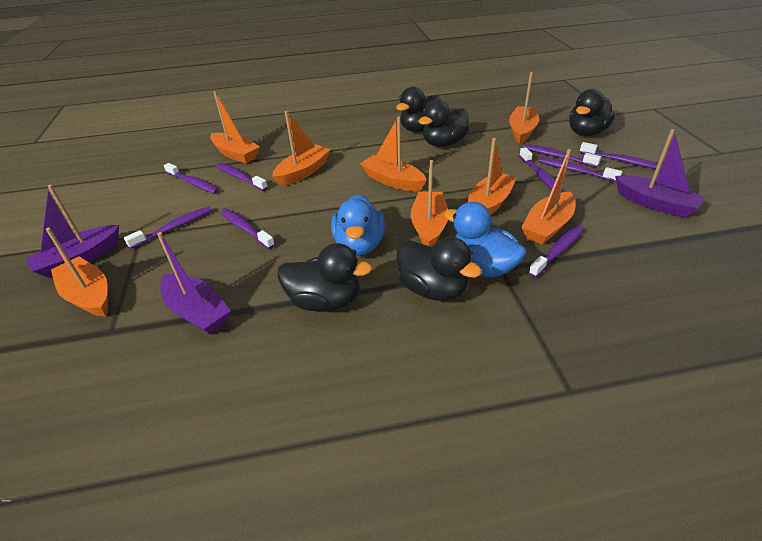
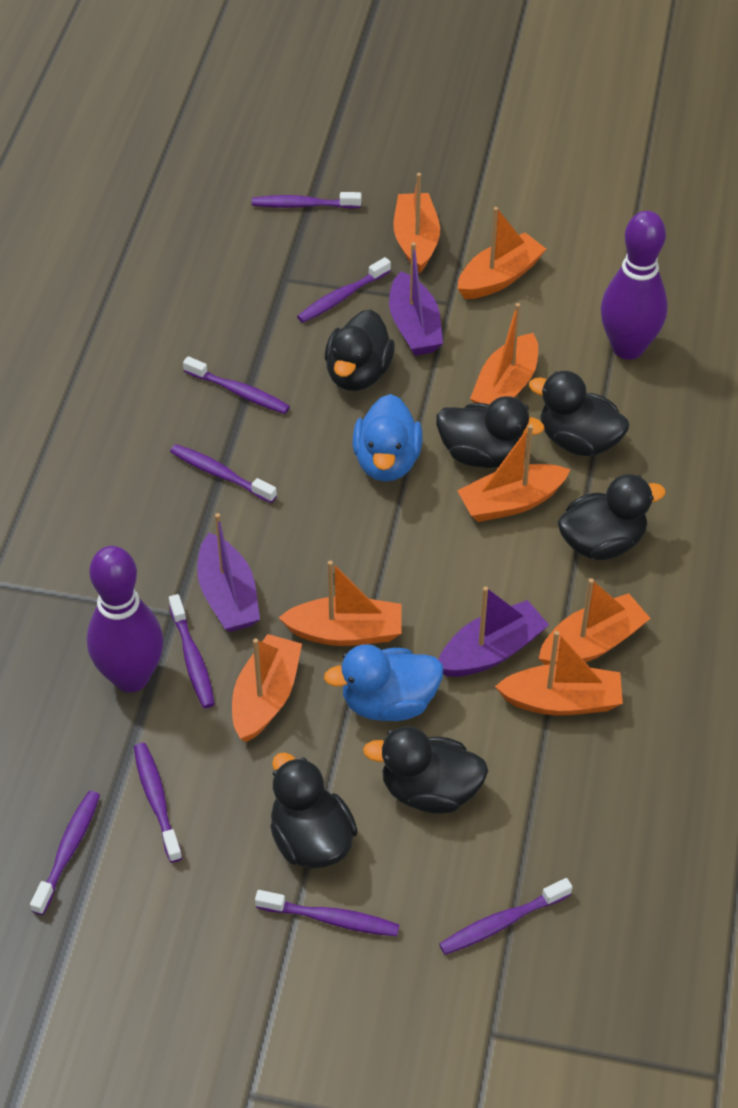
black duck: [278,243,372,312] [396,87,441,132] [397,237,482,301] [418,99,469,147] [569,89,615,136] = 5 -> [270,752,358,868] [325,310,395,391] [363,726,488,814] [436,396,544,468] [529,371,630,456] [557,474,666,560] = 6
purple bowling pin: none = 0 -> [87,546,163,692] [600,211,668,360] = 2

